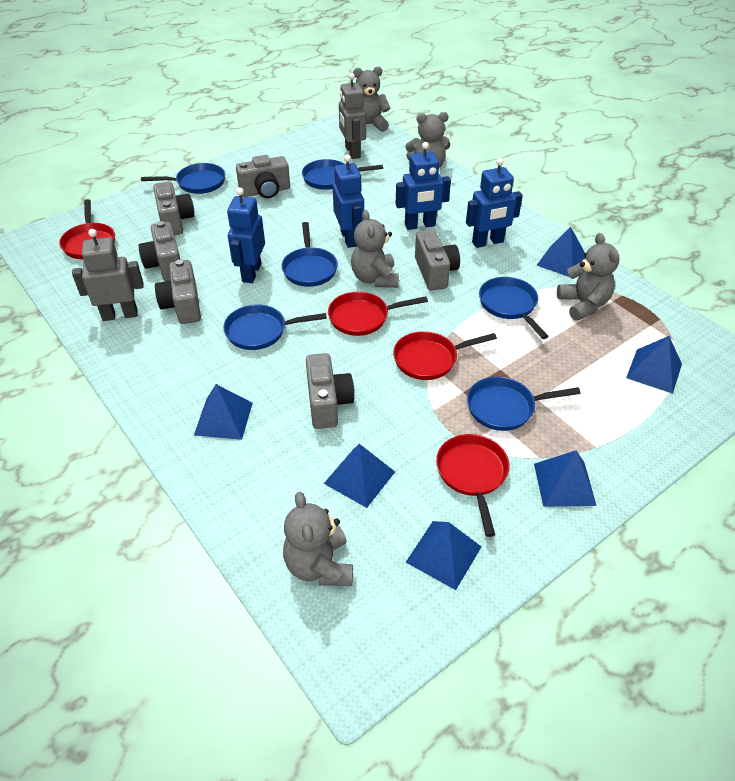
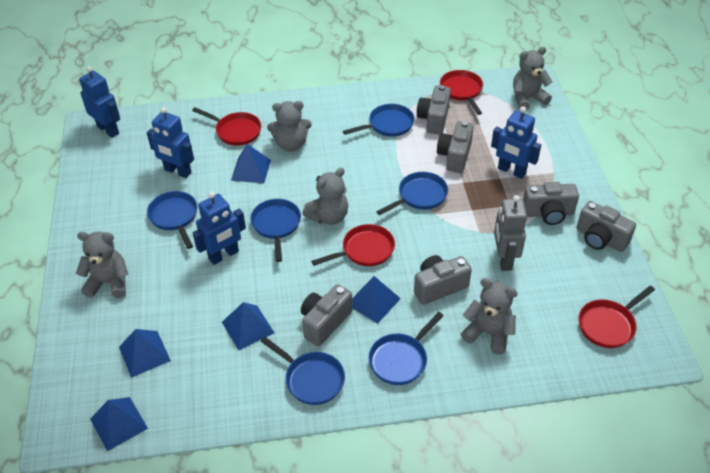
blue pyramid: [194,384,253,440] [324,444,395,508] [406,521,482,590] [534,451,597,507] [537,227,585,277] [626,336,682,394] = 6 -> [90,397,148,451] [119,329,171,378] [222,302,274,350] [231,144,271,183] [352,276,401,324] = 5
grey robot: [72,229,144,321] [339,73,366,159] = 2 -> [494,195,527,271] = 1

